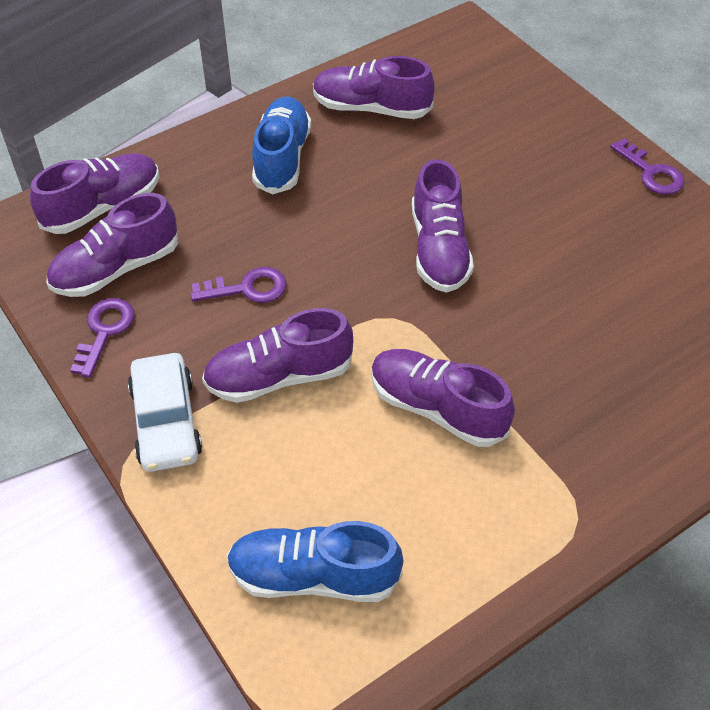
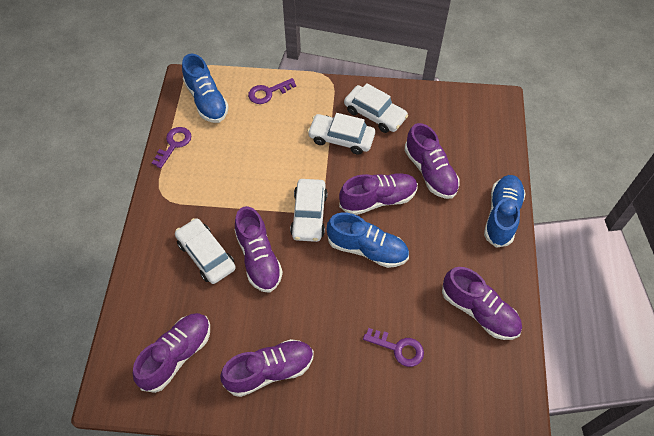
blue shoe: [227,521,403,602] [252,96,311,194] = 2 -> [182,54,229,123] [327,213,409,268] [484,175,526,248] = 3
white car: [128,353,202,472] = 1 -> [175,218,236,284] [290,179,328,242] [307,113,375,155] [344,83,408,133] = 4

